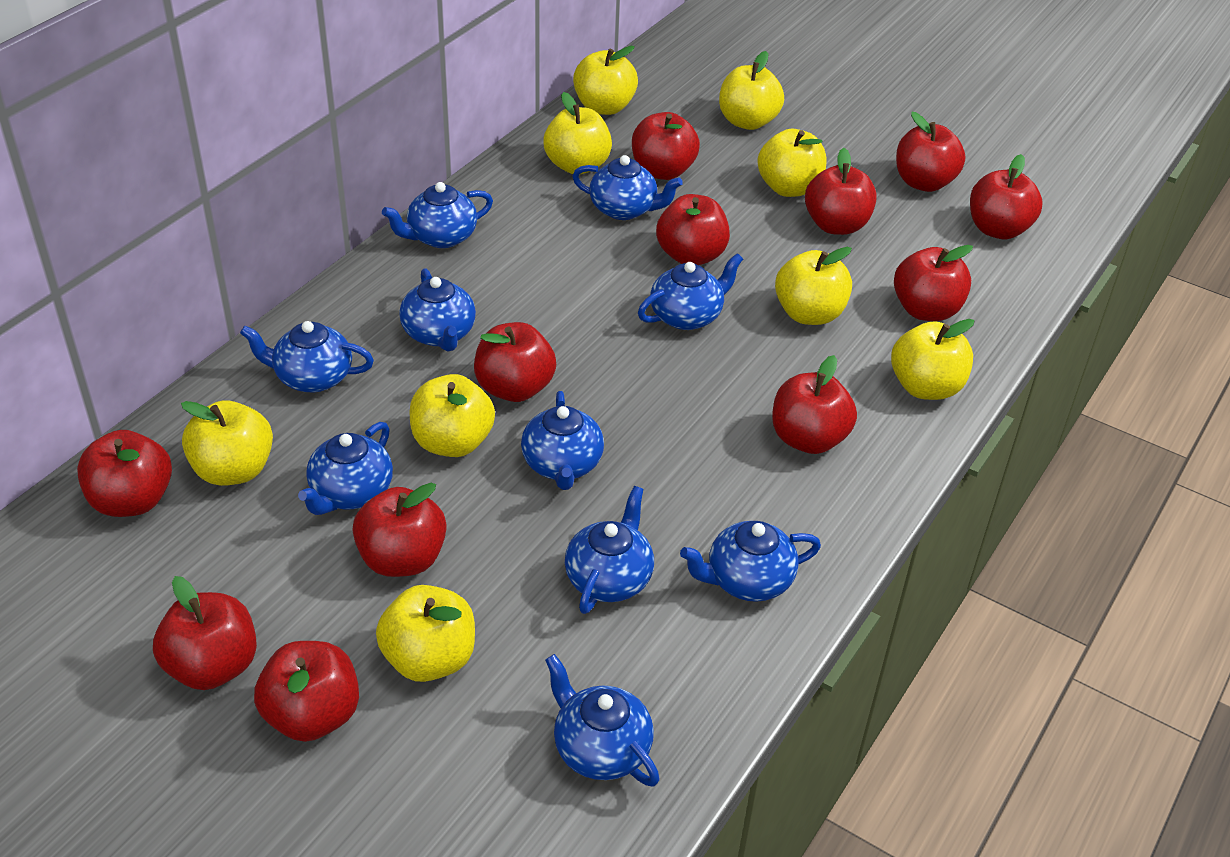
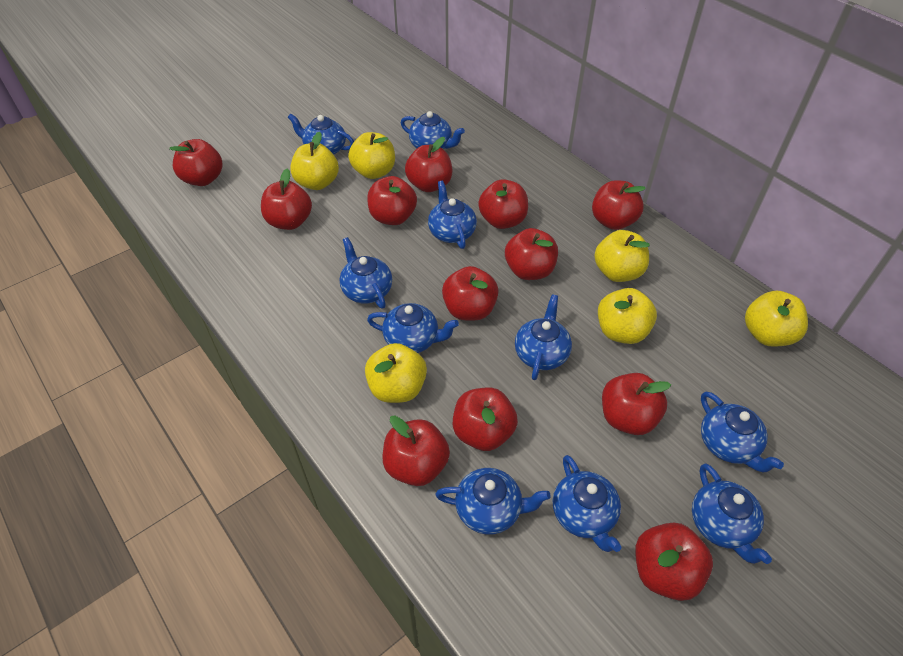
yellow apple: [181,400,273,486] [376,585,475,682] [410,374,495,457] [543,92,612,175] [573,46,638,115] [719,51,784,130] [757,129,826,197] [775,247,852,325] [891,319,975,400] = 9 -> [290,132,339,190] [348,132,395,179] [365,343,427,403] [594,230,650,282] [598,288,657,344] [745,291,808,347] = 6

